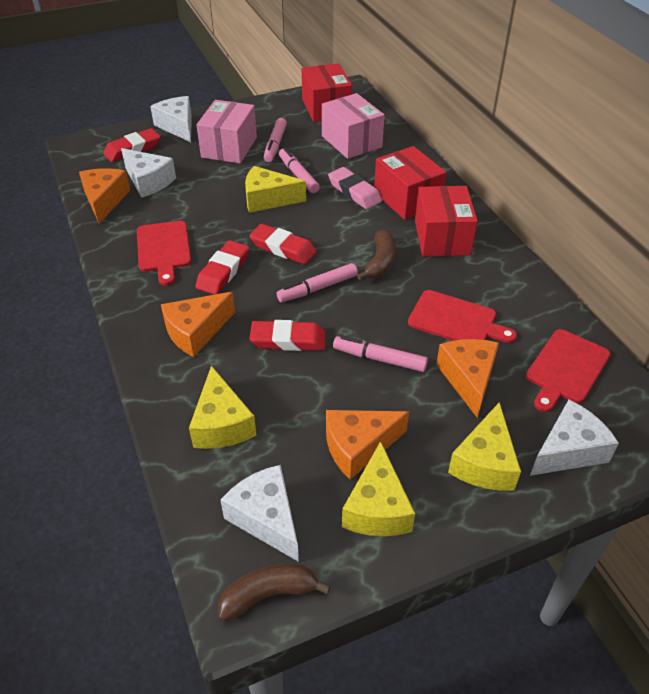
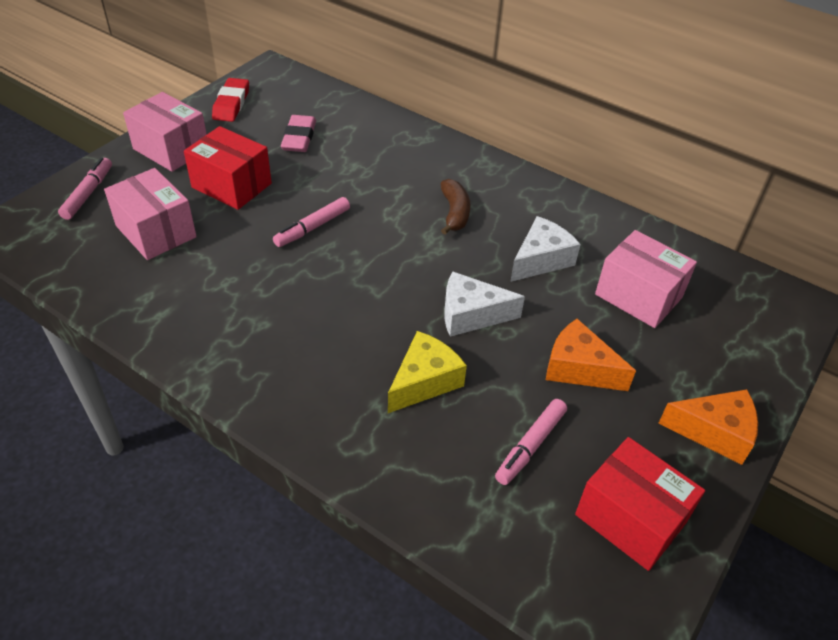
brown banana: [218,564,330,622] [357,230,396,280] = 2 -> [441,179,471,235] = 1
orange cheese: [79,168,130,224] [161,292,235,357] [326,410,409,480] [436,339,499,418] = 4 -> [546,319,636,391] [659,389,758,465] = 2
pink box: [196,100,257,163] [322,93,384,159] = 2 -> [104,168,197,260] [123,92,207,172] [595,230,697,328] = 3
pink marker: [264,118,287,162] [277,263,358,302] [279,148,320,193] [333,336,428,372] = 4 -> [58,157,112,220] [273,197,350,247] [495,399,567,485] = 3
red box: [302,63,352,122] [374,146,447,220] [415,186,478,257] = 3 -> [184,126,272,210] [575,437,705,571] = 2
red cutting board: [137,221,191,285] [408,290,517,343] [526,329,611,412] = 3 -> none = 0
red eraser: [103,128,160,162] [196,240,249,295] [249,224,316,264] [250,320,326,351] = 4 -> [212,78,249,122] = 1
white cheese: [121,148,176,198] [150,96,192,142] [220,465,299,562] [530,400,619,476] = 4 -> [444,271,525,337] [510,216,581,282] = 2
yellow cheese: [189,366,257,449] [245,166,306,213] [342,441,415,536] [448,402,521,491] = 4 -> [388,331,467,413] = 1

